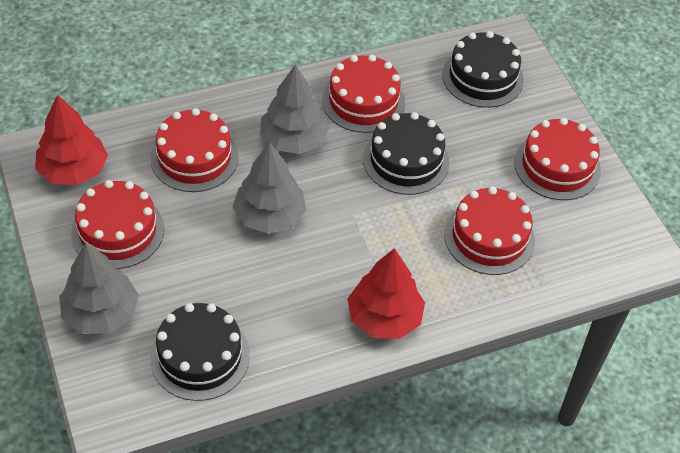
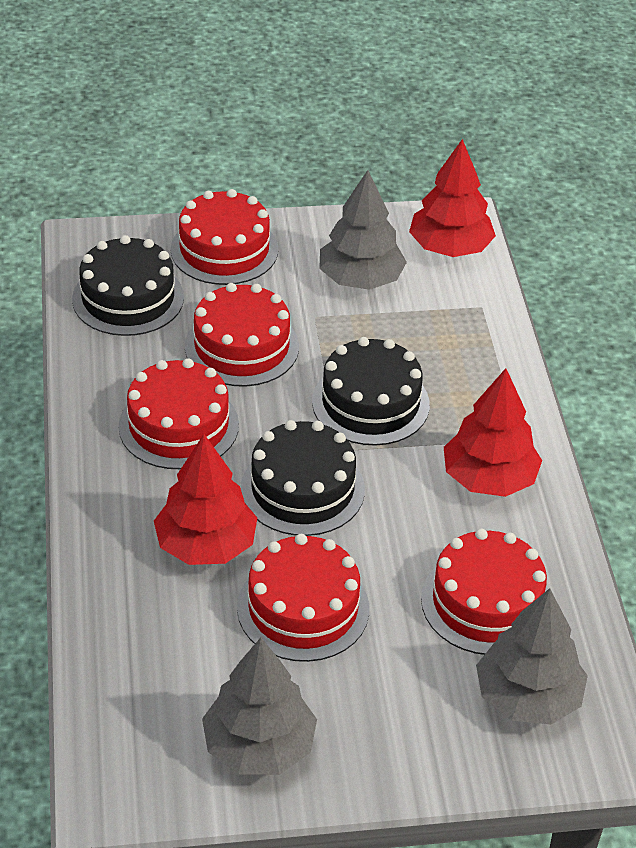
red tree: [35,94,108,185] [347,248,425,339] = 2 -> [154,434,257,565] [409,139,496,257] [444,368,542,497] = 3

